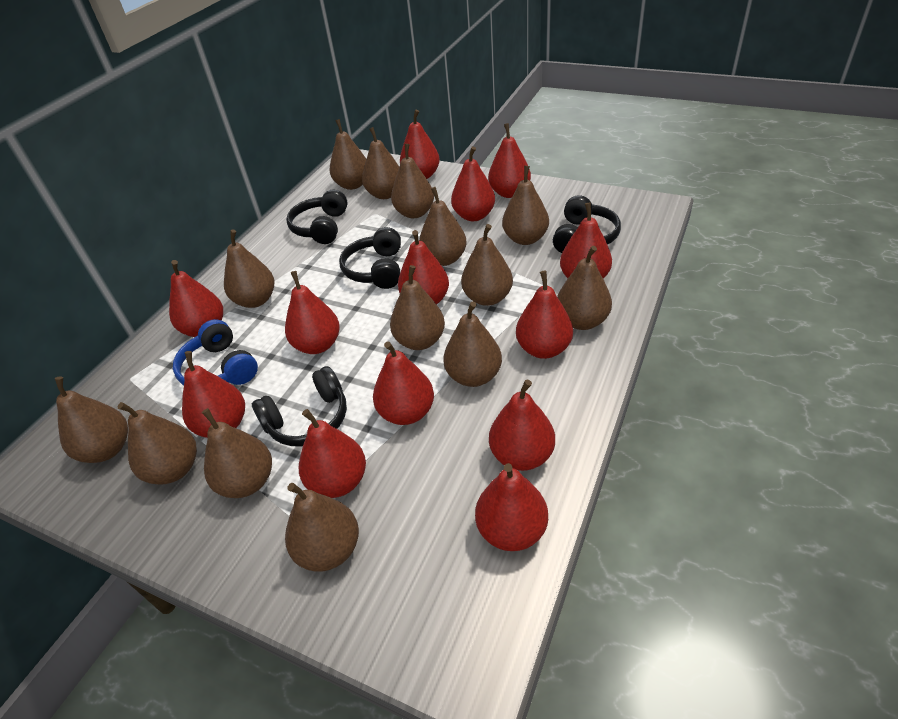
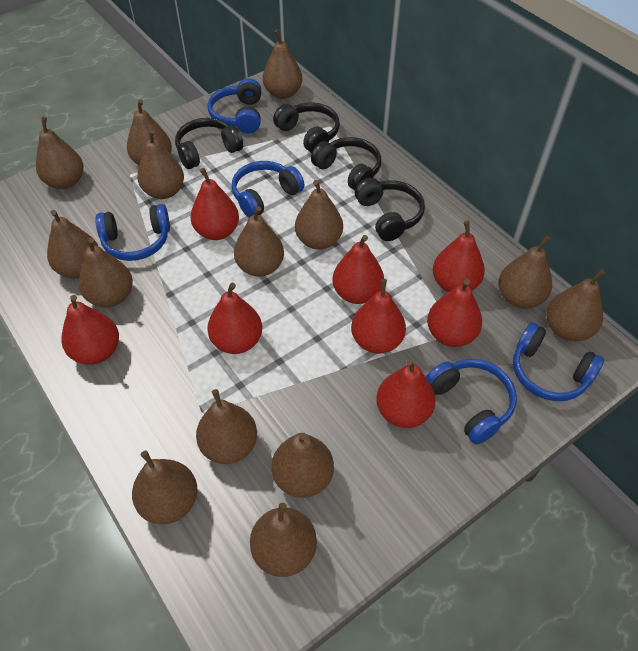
blue headphones: [173,319,258,386] = 1 -> [95,204,170,261] [208,78,261,133] [232,161,305,218] [426,359,517,445] [513,323,604,401] = 5
red pear: [169,260,223,337] [182,351,245,438] [285,271,340,354] [299,409,366,498] [373,341,434,425] [398,230,449,305] [400,110,440,179] [451,146,495,221] [475,463,548,551] [488,123,531,198] [489,380,555,471] [516,270,573,359] [560,203,612,279] = 13 -> [62,295,119,365] [190,168,239,240] [207,283,262,354] [332,235,384,304] [351,279,406,354] [376,359,436,428] [427,279,482,347] [433,221,485,292] = 8

